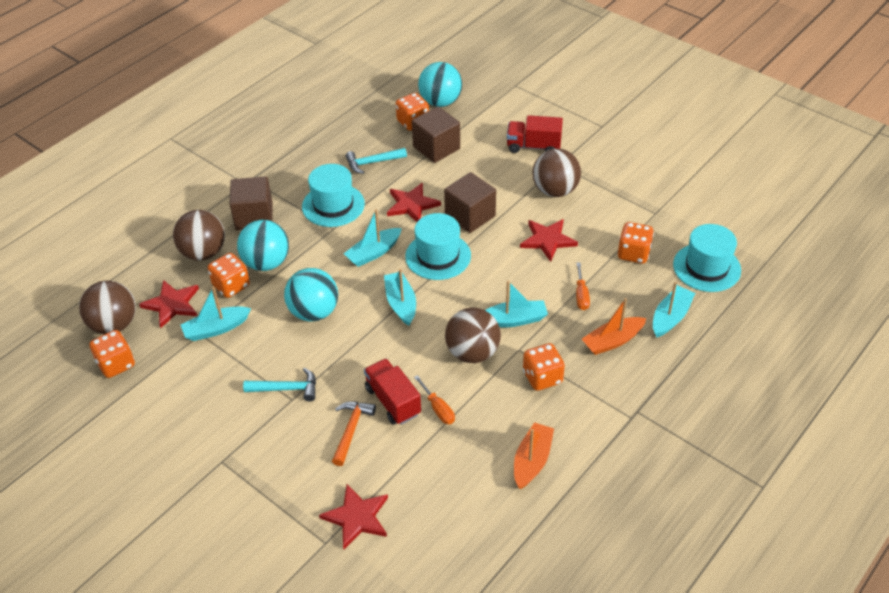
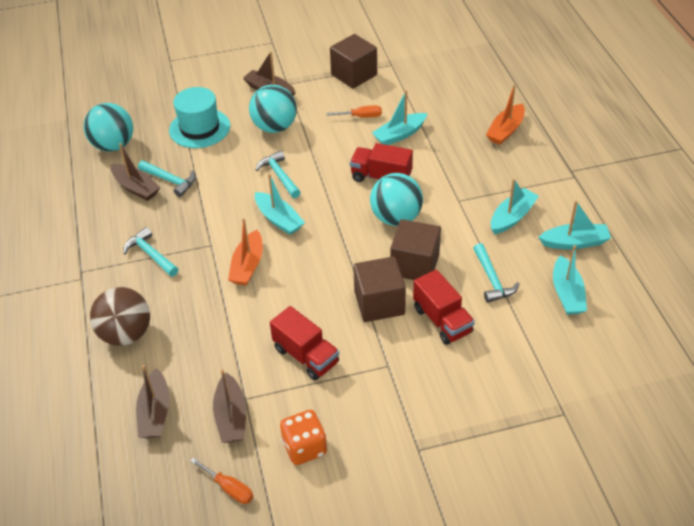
brown ball: [79,280,136,334] [173,210,225,261] [445,308,501,363] [532,148,581,197] = 4 -> [90,287,150,346] = 1
brown boat: none = 0 -> [110,143,161,201] [136,365,170,438] [213,369,246,443] [243,51,296,96] = 4
orange dice: [90,330,135,378] [208,253,250,298] [396,93,429,131] [523,343,565,391] [618,222,654,264] = 5 -> [280,410,327,465] = 1
orange hammer: [332,401,376,466] = 1 -> none = 0
red star: [139,280,199,328] [319,484,388,549] [387,183,441,222] [520,219,578,262] = 4 -> none = 0
red truck: [364,358,421,425] [507,115,563,153] = 2 -> [270,306,339,380] [350,143,413,182] [413,270,475,345] = 3
turquoise hammer: [243,368,316,401] [346,148,407,174] = 2 -> [123,227,178,277] [138,160,196,197] [256,151,301,198] [473,243,519,303] = 4
turquoise hat: [302,164,365,227] [405,213,471,280] [673,224,741,292] = 3 -> [169,87,230,148] = 1

